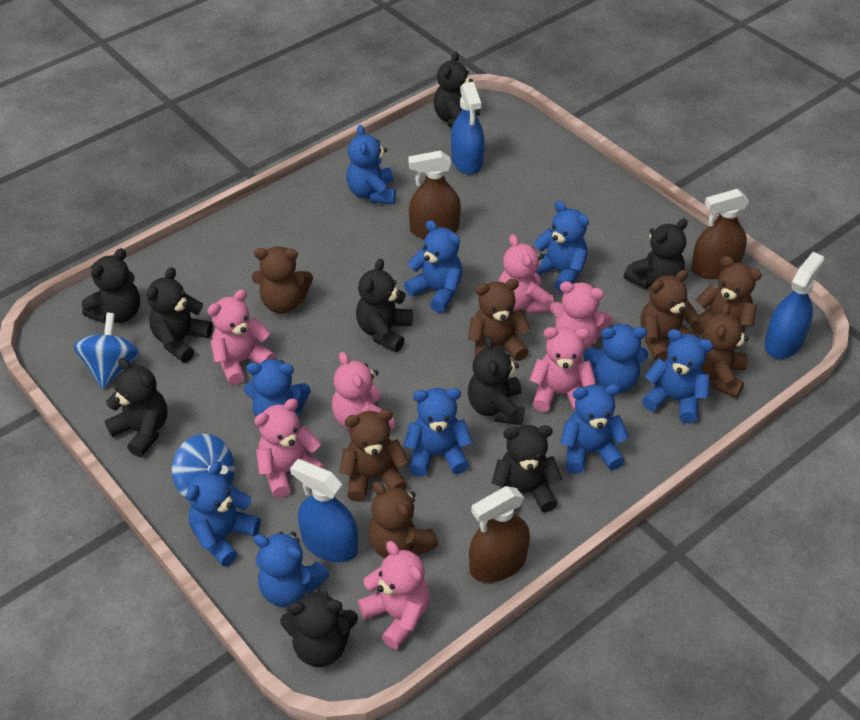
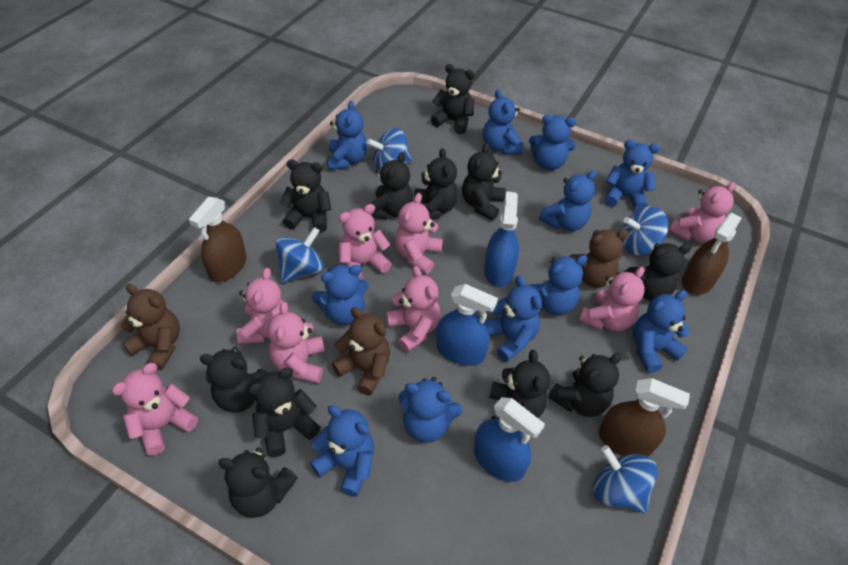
black teddy bear: [82,248,140,323] [105,358,167,457] [147,267,213,363] [280,588,358,667] [356,259,413,352] [434,51,480,128] [468,336,525,425] [492,425,562,512] [624,219,688,289] = 9 -> [200,347,269,413] [218,448,298,518] [248,368,320,457] [280,160,331,233] [367,152,413,219] [414,148,458,220] [431,64,475,134] [462,143,505,220] [489,350,550,419] [548,353,622,417] [624,243,691,301] = 11
blue spinning top: [74,313,140,389] [172,434,235,500] = 2 -> [275,227,324,283] [366,128,412,169] [593,445,658,513] [622,206,669,255] = 4
blue teddy bear: [187,461,261,566] [244,358,310,417] [253,532,329,607] [346,125,396,204] [404,220,463,313] [404,388,473,476] [534,201,589,292] [561,384,629,474] [583,324,648,393] [642,329,713,423] = 10 -> [310,405,374,497] [312,264,368,325] [327,100,367,170] [399,377,463,443] [483,89,524,154] [484,275,542,362] [529,114,576,170] [529,255,588,316] [539,170,597,231] [604,140,660,211] [633,290,690,373] = 11
brown teddy bear: [252,246,313,314] [339,409,409,502] [368,481,439,558] [468,279,531,361] [640,270,699,362] [691,256,762,349] [701,303,749,398] = 7 -> [120,284,180,370] [332,307,390,395] [569,229,629,288] = 3
pink teddy bear: [207,290,276,385] [254,398,325,498] [332,352,395,430] [358,541,430,650] [498,234,554,314] [530,327,596,412] [550,281,612,349] = 7 -> [112,363,198,456] [237,268,289,344] [268,302,325,383] [338,204,391,280] [386,266,441,353] [395,193,443,274] [579,267,645,332] [669,182,736,243] = 8

